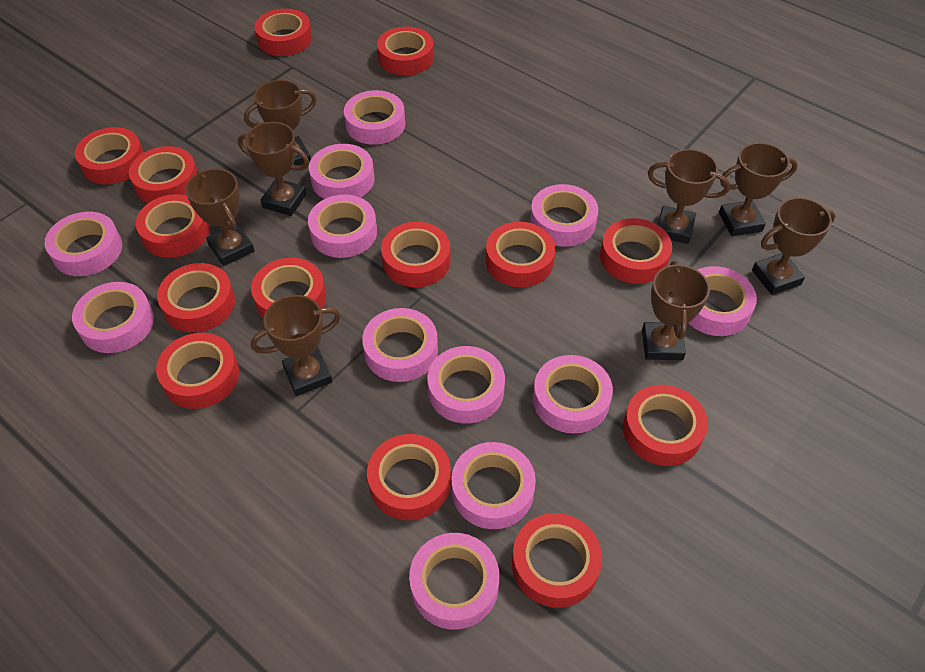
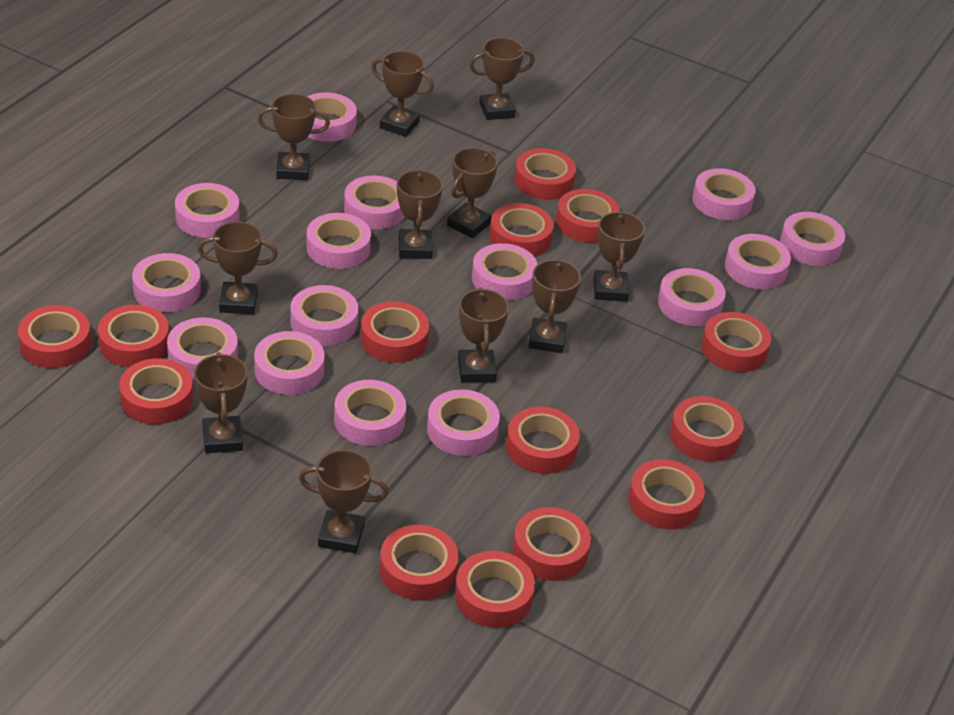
brown trophy: [185,168,254,266] [238,122,309,216] [244,80,317,166] [251,295,341,396] [642,261,710,360] [648,149,730,244] [719,142,798,236] [752,197,835,295] = 8 -> [194,352,248,453] [198,222,278,315] [257,94,330,180] [299,450,389,553] [371,51,434,137] [397,169,443,259] [447,148,498,238] [458,287,509,382] [469,38,535,120] [529,259,581,353] [593,211,645,302] = 11
pink tape: [44,212,122,276] [72,282,154,353] [308,195,377,258] [309,144,375,199] [344,90,405,145] [362,308,438,382] [409,533,499,630] [428,346,505,424] [451,442,536,529] [530,184,598,247] [533,355,613,433] [688,266,757,336] = 12 -> [132,253,201,312] [167,317,238,380] [175,183,240,238] [254,331,325,395] [290,285,359,346] [306,213,371,269] [307,92,357,142] [334,380,407,446] [344,175,405,229] [427,389,500,456] [472,243,537,301] [658,268,726,326] [693,168,756,220] [725,234,791,289] [780,212,845,266] = 15

